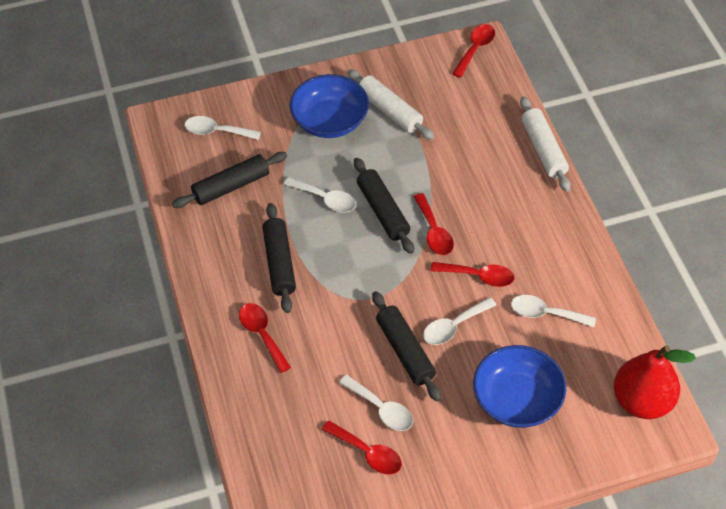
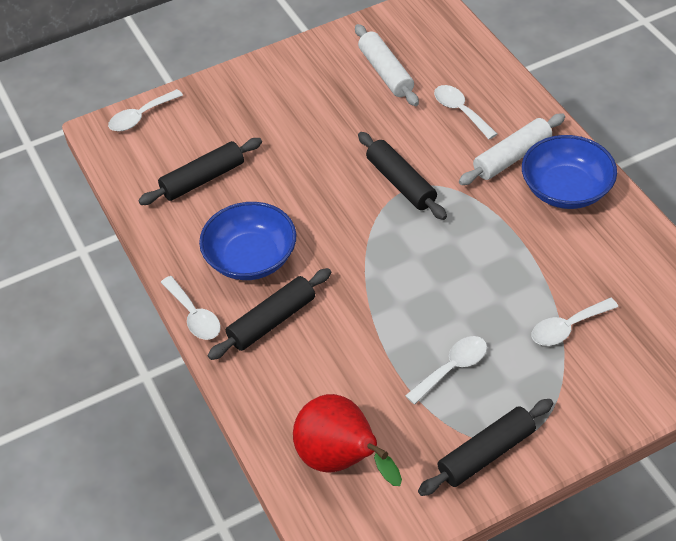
red spoon: [239,303,291,373] [322,421,402,474] [414,193,454,255] [431,262,514,287] [452,24,495,78] = 5 -> none = 0

